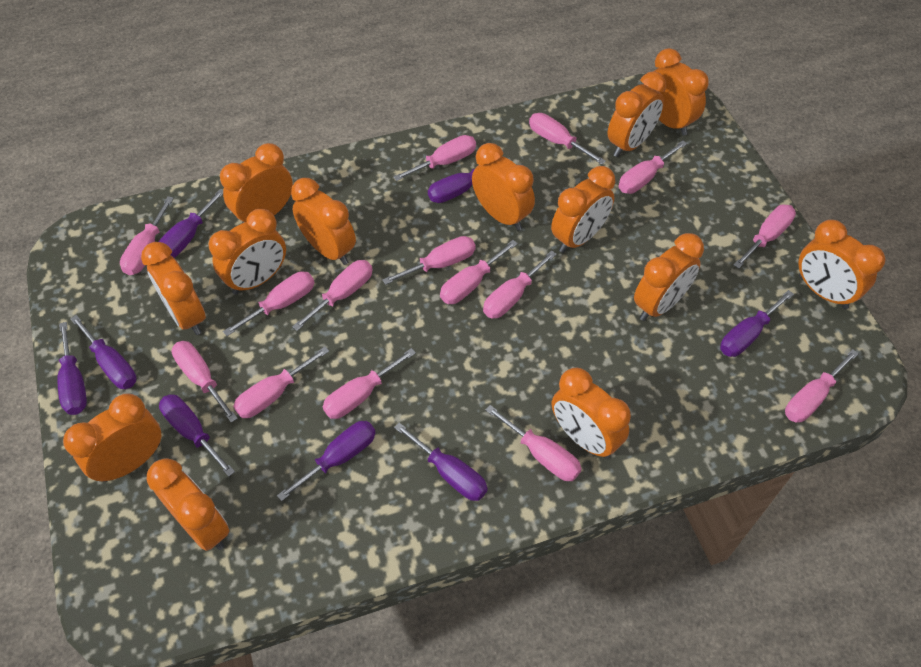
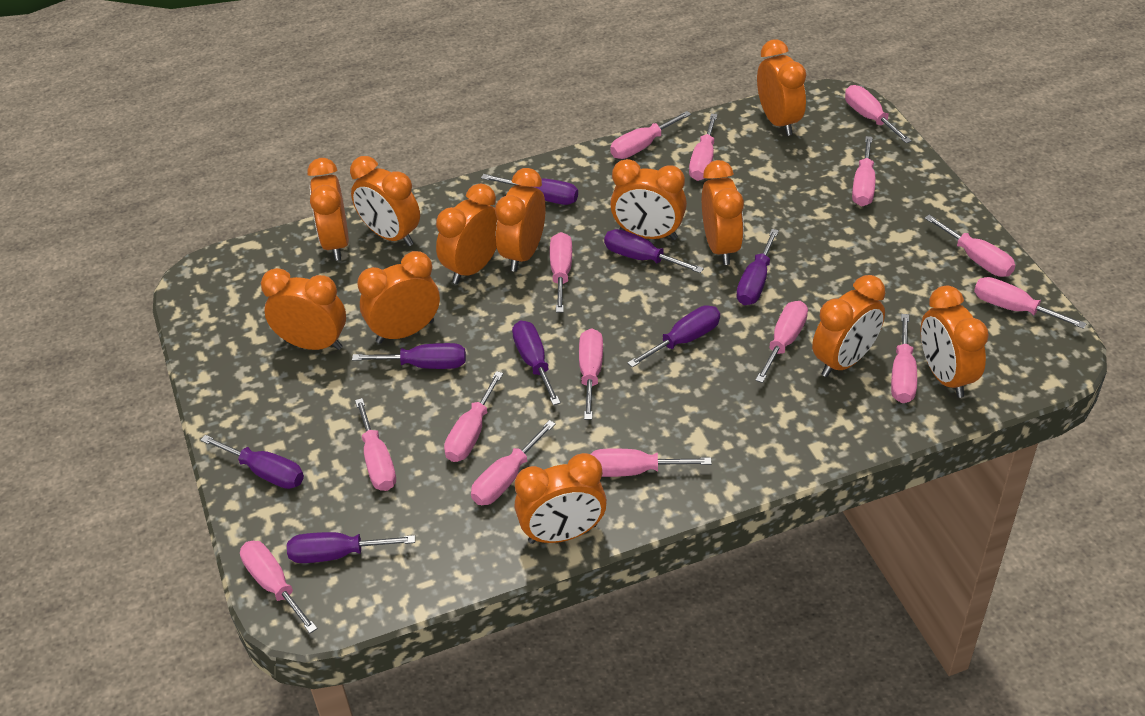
orange clock: [63,393,161,482] [141,242,206,335] [147,458,230,551] [209,209,286,295] [220,143,293,223] [291,178,356,265] [472,143,535,230] [551,166,615,253] [552,367,631,459] [607,71,666,157] [634,233,704,321] [654,48,709,136] [798,220,885,309] = 13 -> [261,268,346,350] [307,158,349,260] [350,156,420,246] [357,251,440,344] [436,184,497,284] [495,168,546,272] [515,453,607,544] [610,159,687,240] [702,160,744,265] [757,39,806,136] [812,275,885,377] [921,286,989,398] = 12

